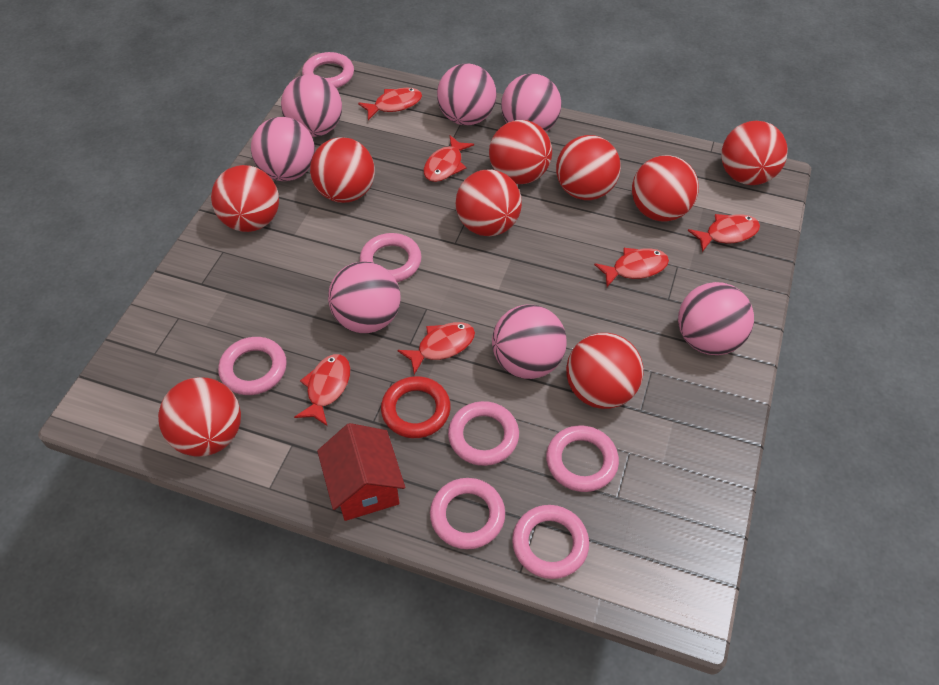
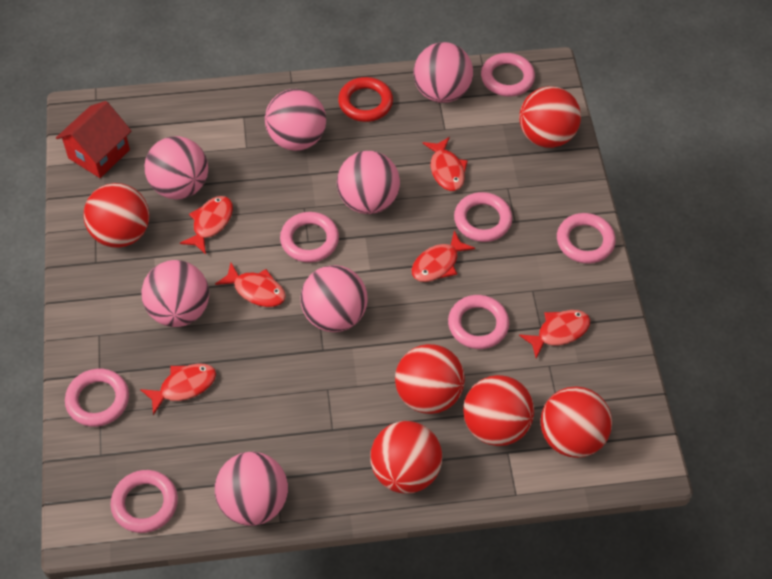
red ball: [158,377,241,457] [211,165,279,232] [310,137,375,203] [456,169,522,236] [489,120,552,184] [556,135,621,200] [566,333,643,409] [632,155,699,221] [721,121,788,185] = 9 -> [83,183,149,248] [370,421,442,494] [395,344,465,414] [463,375,534,446] [519,86,581,148] [540,386,612,458] = 6

